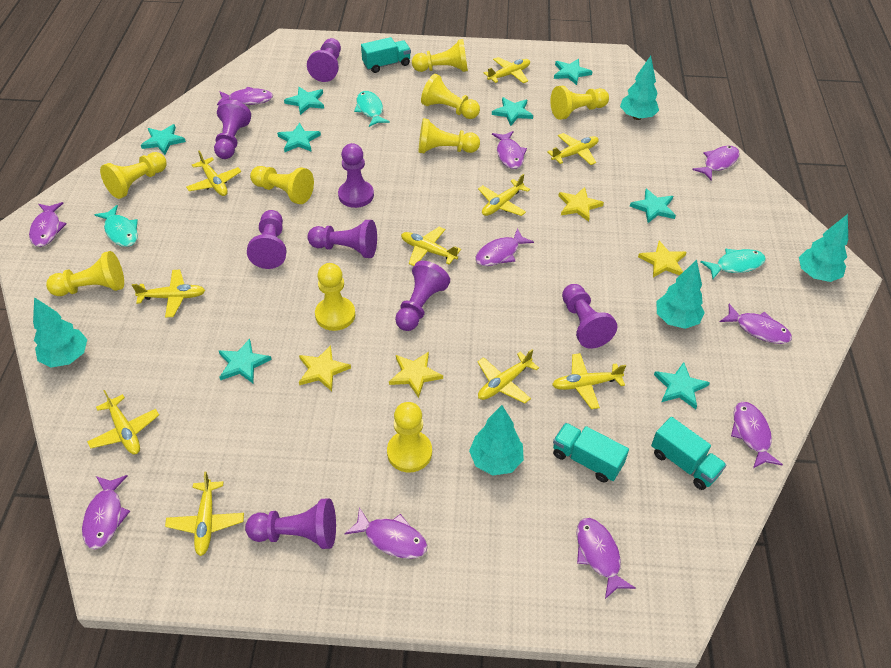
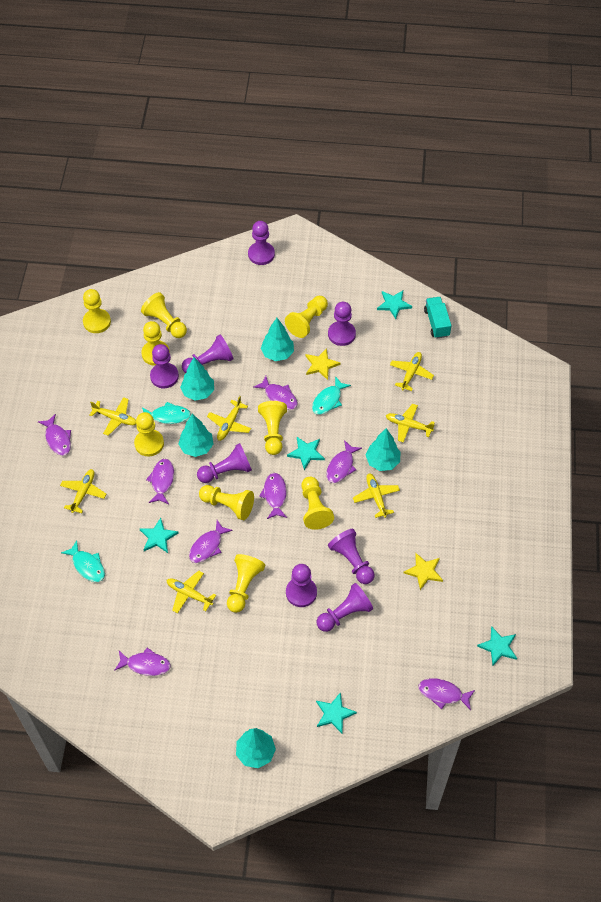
purple fish: [29,202,66,247] [82,475,130,549] [217,87,273,105] [344,507,428,559] [475,228,534,266] [492,131,527,169] [576,518,636,599] [692,146,740,181] [720,304,792,344] [731,402,783,468] = 10 -> [38,414,71,456] [114,648,171,676] [146,459,174,504] [189,520,233,563] [253,376,298,410] [259,473,287,519] [326,440,362,483] [418,678,475,710] = 8
turquoise star: [141,124,186,155] [219,339,272,383] [277,123,321,152] [284,87,324,115] [492,97,533,126] [554,59,593,85] [630,189,676,223] [654,362,710,409] = 8 -> [139,518,178,553] [287,437,325,470] [316,692,357,734] [377,291,412,319] [477,627,517,665] = 5
turquoise truck: [361,37,411,73] [553,423,629,483] [651,417,727,490] = 3 -> [424,297,452,339] = 1
yellow plane: [87,390,159,454] [132,270,205,318] [165,472,244,556] [186,151,241,196] [401,227,461,266] [477,349,539,404] [478,174,530,216] [484,57,530,83] [547,133,599,165] [552,353,626,409] = 10 -> [60,469,106,513] [90,397,136,436] [167,571,216,613] [207,396,251,441] [353,473,400,518] [386,404,435,443] [390,352,434,391] = 7
yellow star: [299,345,351,391] [389,351,443,398] [559,187,604,222] [638,241,686,277] = 4 -> [306,348,340,380] [404,553,443,590] = 2

